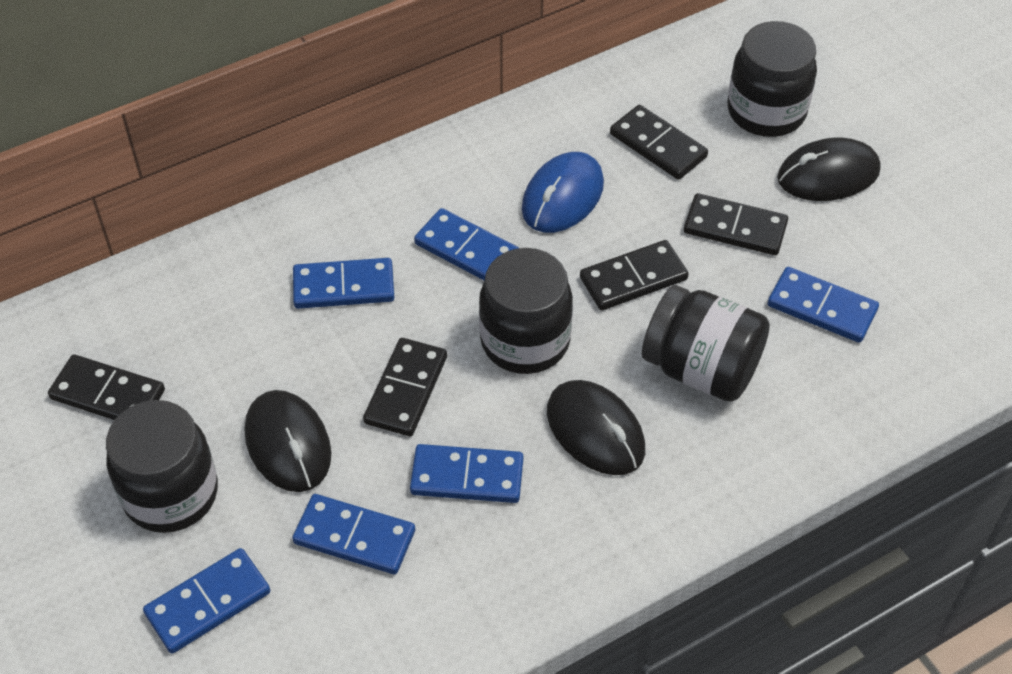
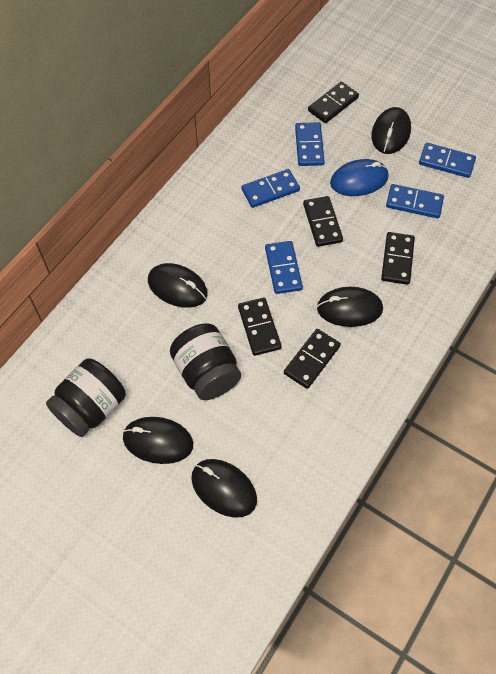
black jar: [106,400,218,533] [479,248,573,374] [642,285,770,402] [727,21,817,137] = 4 -> [46,359,126,437] [170,323,241,400] = 2
black mouse: [245,390,331,492] [547,380,645,475] [777,138,880,201] = 3 -> [122,417,193,464] [148,263,208,308] [191,459,257,518] [317,287,383,327] [371,107,411,154] = 5
blue domino: [143,548,270,653] [292,494,415,574] [293,258,394,309] [410,444,523,503] [414,208,518,281] [768,267,879,343] = 6 -> [241,169,300,208] [265,241,303,294] [295,122,325,166] [386,184,444,218] [419,143,476,178] = 5

